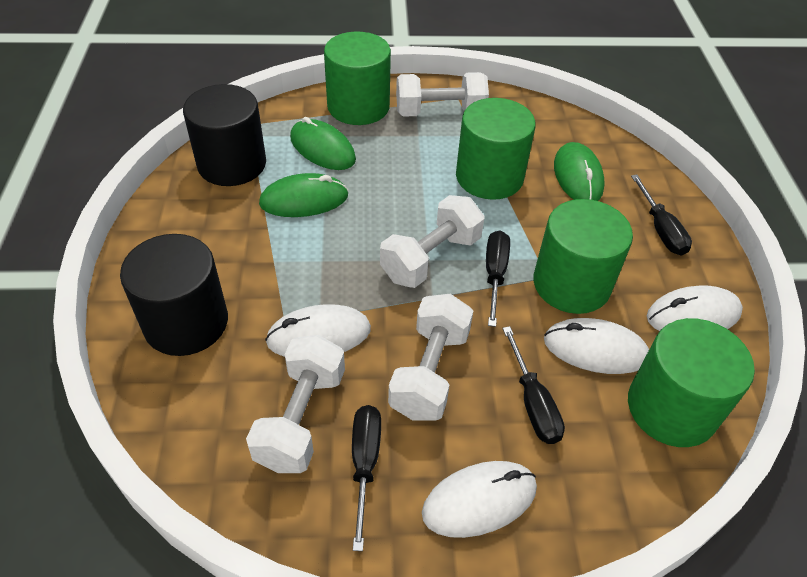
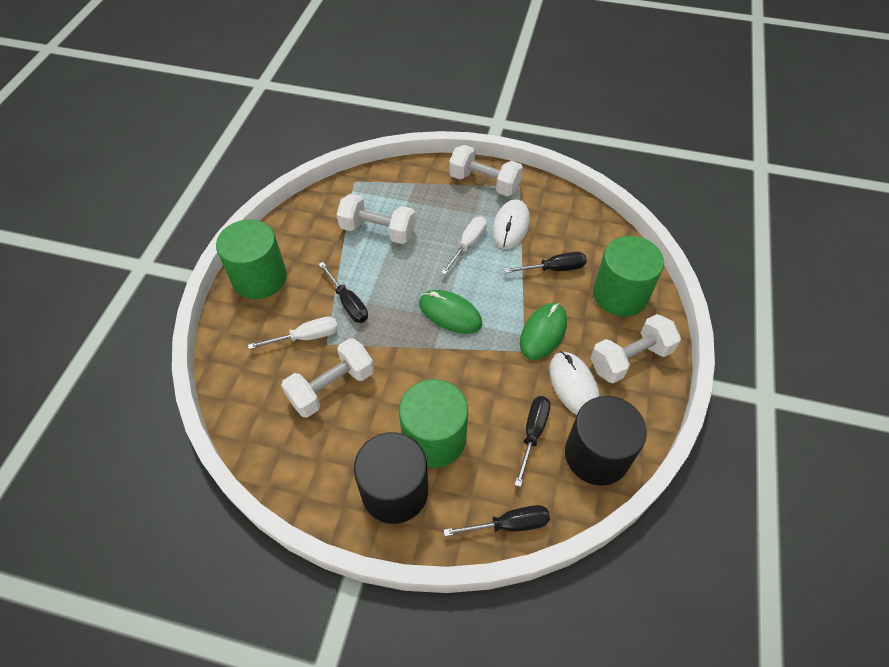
green cylinder: [324,32,391,125] [456,98,536,200] [533,199,633,314] [628,318,755,447] = 4 -> [216,220,287,299] [399,379,468,468] [593,236,664,317] = 3
green mouse: [259,173,348,217] [290,117,356,170] [554,142,605,201] = 3 -> [419,290,482,334] [520,303,567,360] = 2
white mouse: [265,304,371,357] [422,461,537,538] [544,318,649,374] [647,285,743,331] = 4 -> [492,199,530,249] [550,351,600,415] = 2
white screwdriver: none = 0 -> [248,316,338,349] [441,217,487,275] = 2

